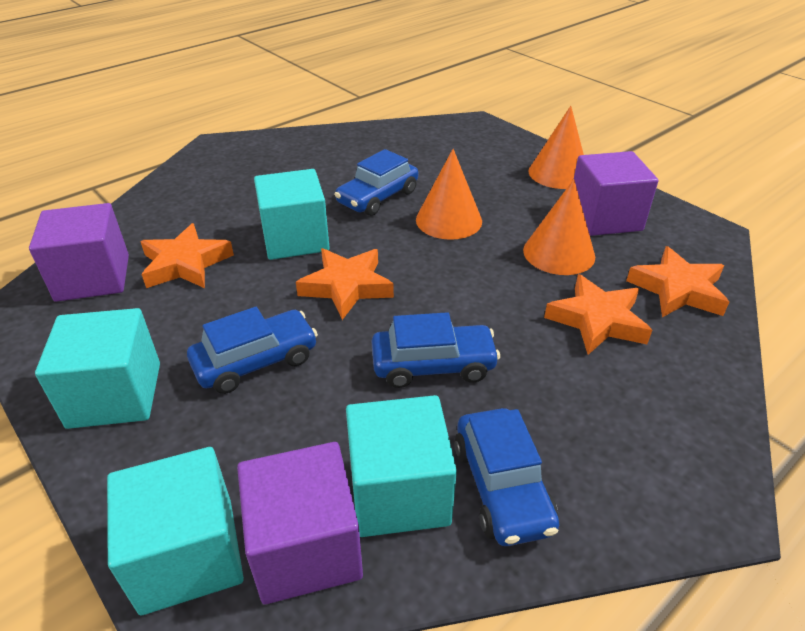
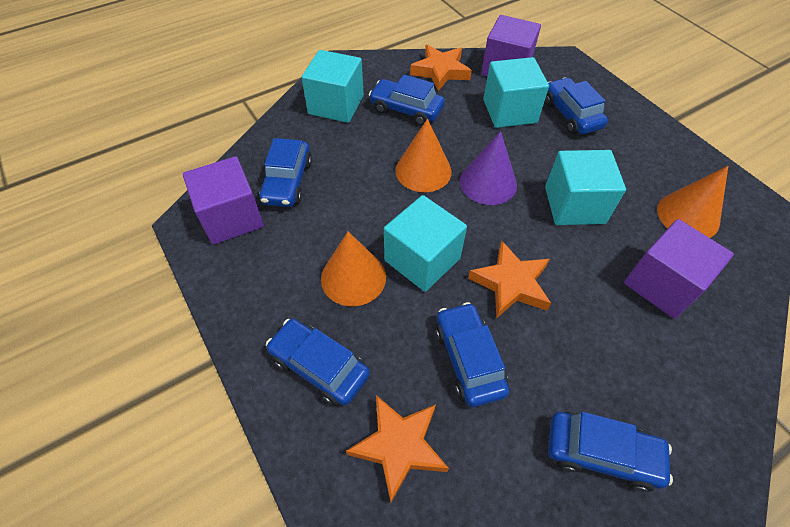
blue car: [187,307,318,394] [335,149,418,216] [372,312,500,388] [455,408,559,546] = 4 -> [259,138,312,207] [266,319,370,406] [369,74,445,126] [435,302,509,407] [545,77,608,134] [548,412,673,492] = 6
orange star: [140,223,234,288] [296,248,394,320] [544,274,652,355] [626,246,729,317] = 4 -> [346,395,449,502] [410,45,472,91] [468,241,551,319] = 3
purple cone: none = 0 -> [460,131,517,205] = 1

